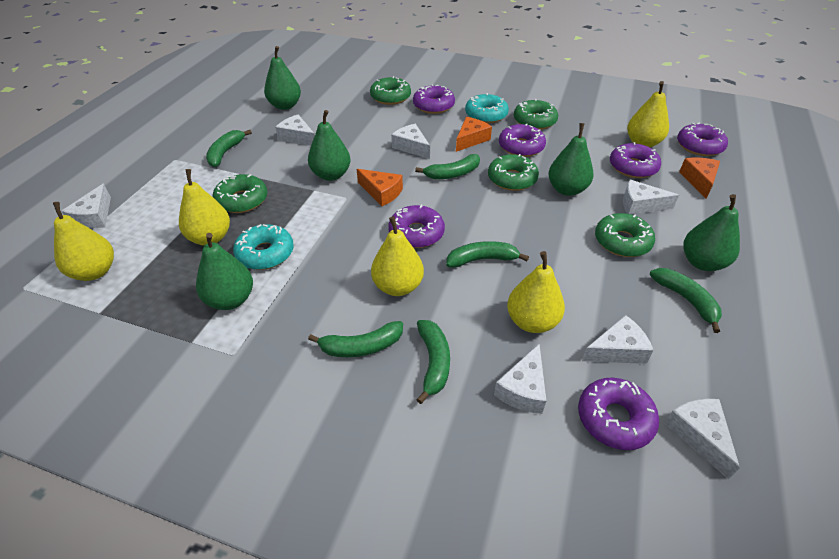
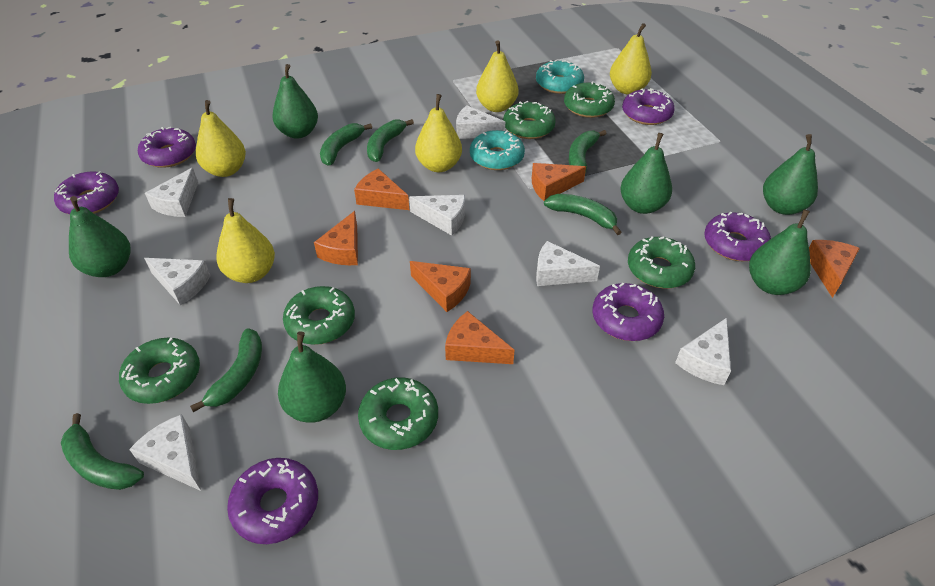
green donut: [213,174,267,213] [370,76,411,105] [488,154,539,191] [514,99,558,130] [595,213,655,257] = 5 -> [119,338,200,404] [283,286,355,345] [358,378,438,450] [503,101,556,139] [564,81,615,118] [628,237,695,289] = 6
green pear: [196,233,253,310] [264,46,301,110] [308,110,350,181] [548,123,593,196] [683,194,740,271] = 5 -> [69,196,131,277] [272,64,318,139] [278,331,346,423] [620,133,672,214] [749,209,811,295] [763,134,818,215] = 6
orange cheese: [357,169,403,206] [456,117,492,152] [679,158,720,198] = 3 -> [314,211,358,265] [354,168,409,210] [410,261,471,312] [445,311,514,364] [532,163,586,201] [809,240,860,298] = 6

